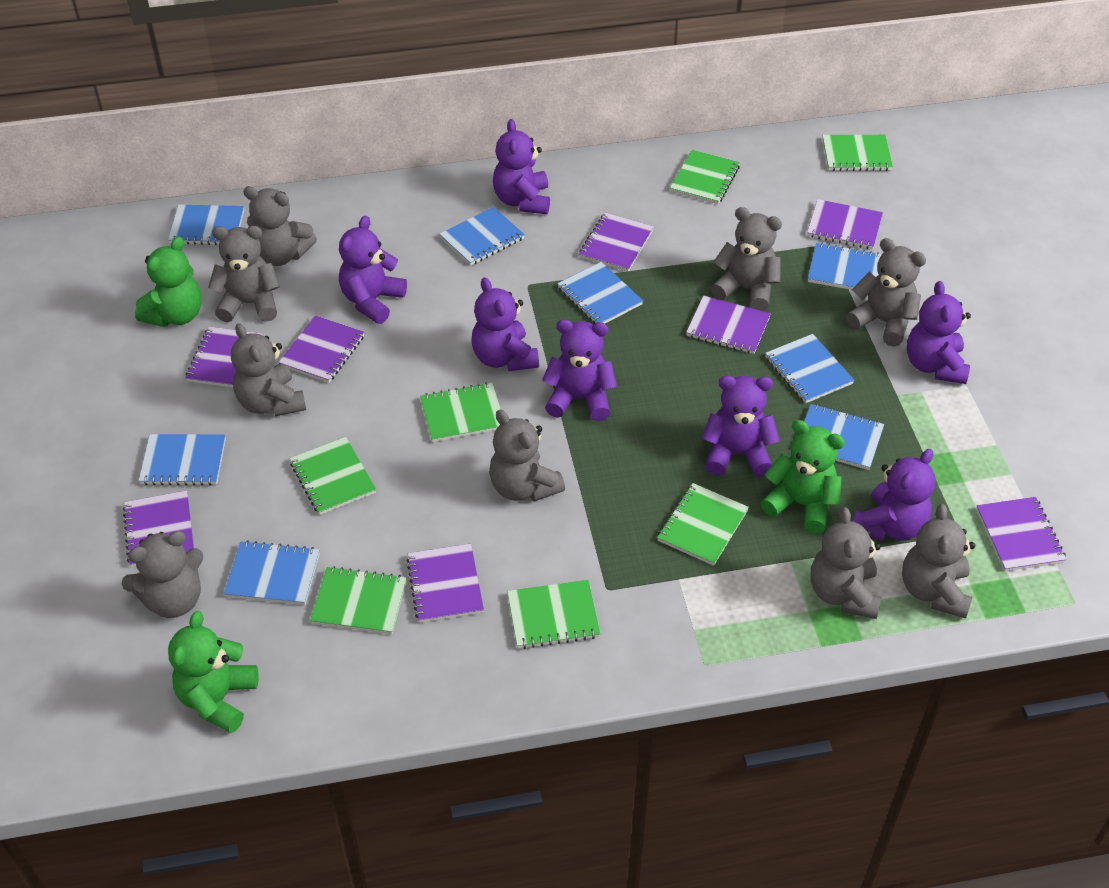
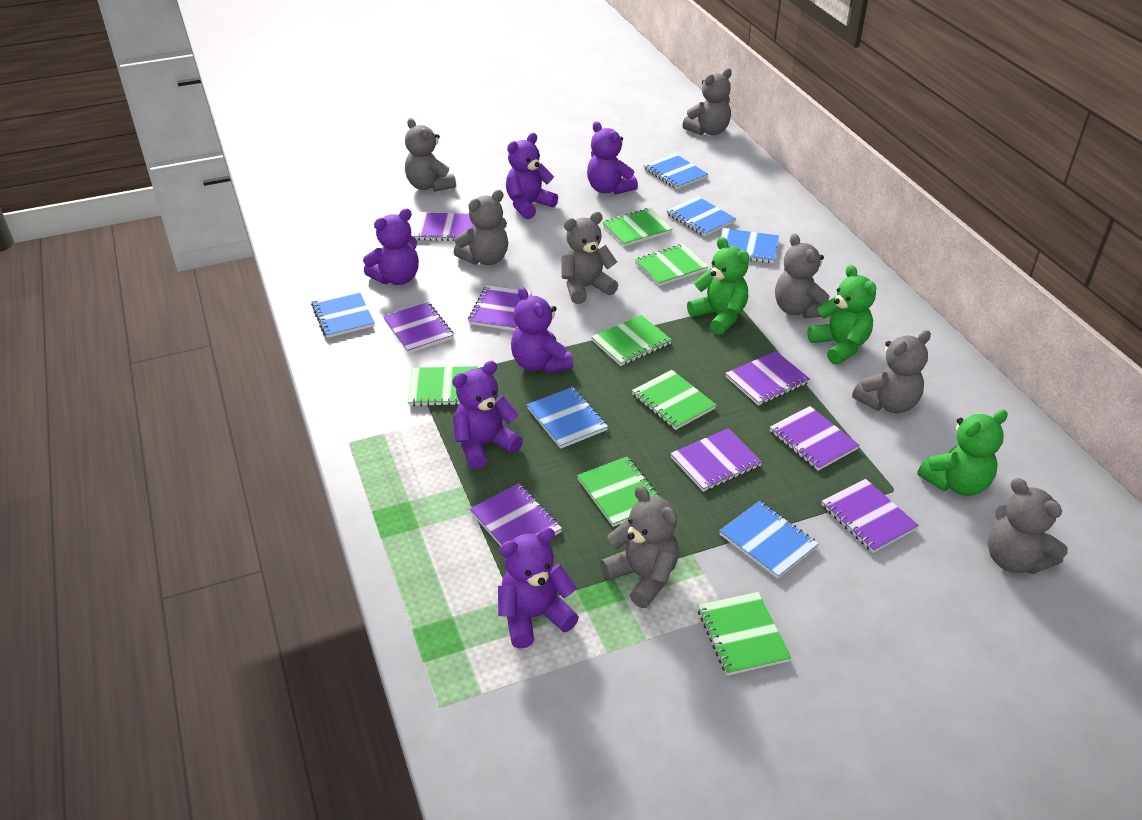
blue notebook: [139,434,226,485] [168,205,244,245] [224,540,320,605] [439,207,525,266] [557,262,643,324] [765,334,854,403] [804,404,884,470] [808,242,882,290] = 8 -> [311,289,375,338] [527,387,608,449] [644,153,708,189] [666,196,736,237] [717,228,779,263] [719,501,819,579] = 6
grey teddy bear: [122,531,204,618] [208,226,280,322] [231,323,306,416] [243,186,317,266] [489,409,565,501] [711,207,782,311] [810,507,881,619] [846,238,926,347] [902,504,975,618] = 9 -> [405,118,456,192] [453,190,508,265] [561,212,618,304] [600,485,679,608] [682,68,732,135] [775,234,831,318] [852,330,931,413] [988,478,1068,574] = 8
purple teddy bear: [339,216,407,324] [471,277,539,371] [493,119,550,214] [542,319,617,421] [702,376,780,477] [853,449,935,541] [907,281,971,384] = 7 -> [363,208,419,285] [452,361,523,469] [498,528,579,648] [506,133,558,219] [511,287,573,373] [587,121,638,195] = 6

